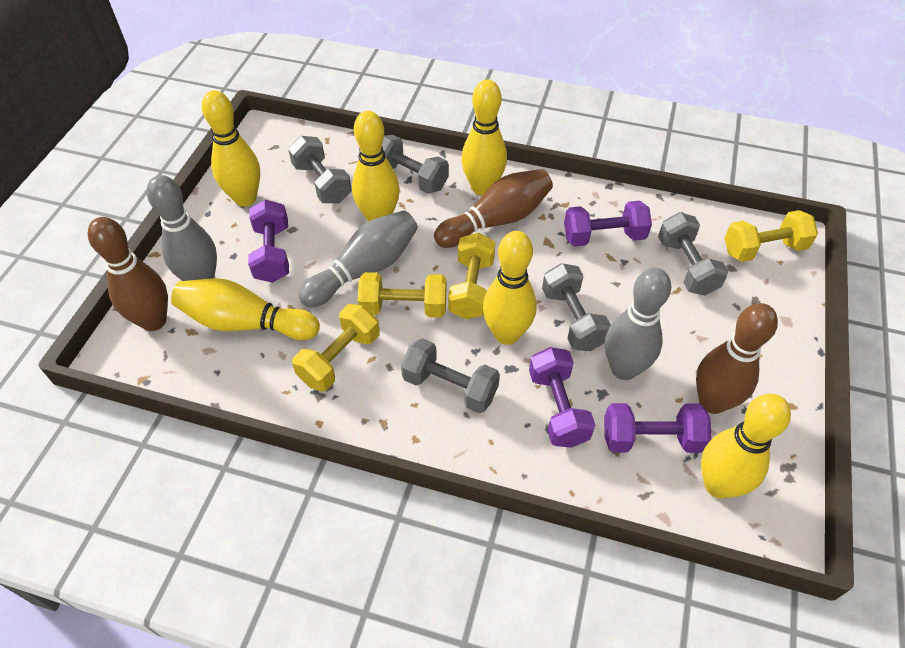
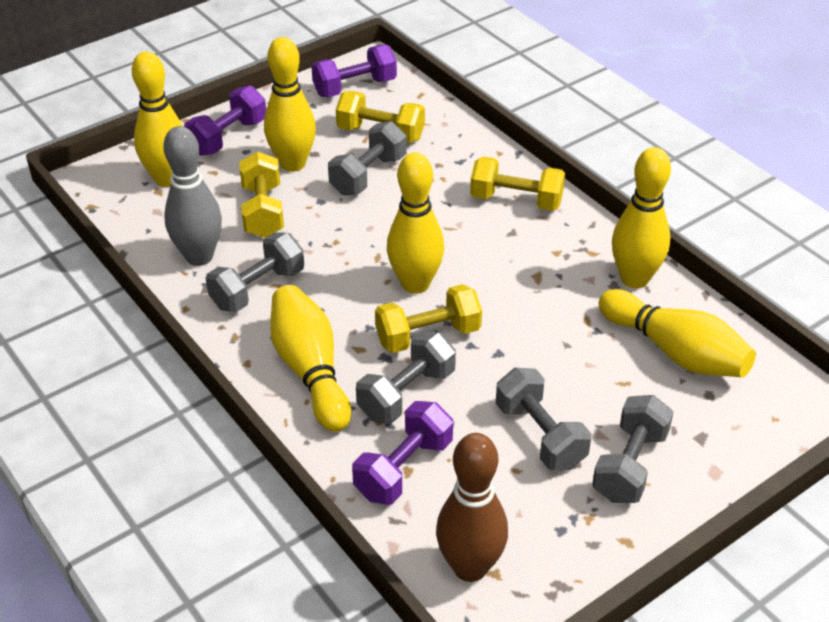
brown bowling pin: [88,217,168,331] [434,169,553,248] [696,303,778,414] = 3 -> [436,433,508,582] = 1
grey bowling pin: [147,175,217,281] [298,210,418,307] [605,268,671,380] = 3 -> [163,126,222,266] = 1
purple dumbbell: [248,199,289,283] [529,347,595,448] [564,201,652,247] [604,403,711,453] = 4 -> [184,85,266,156] [311,45,397,97] [352,401,453,505] = 3

